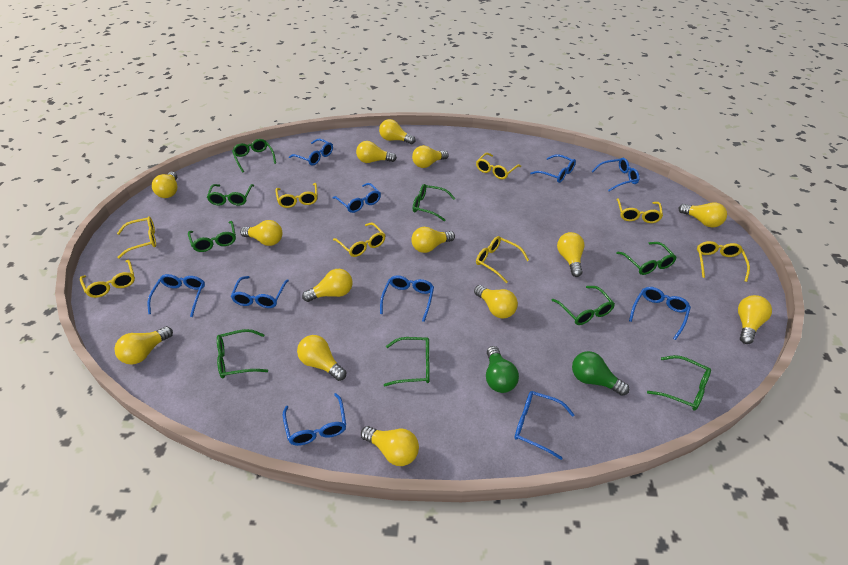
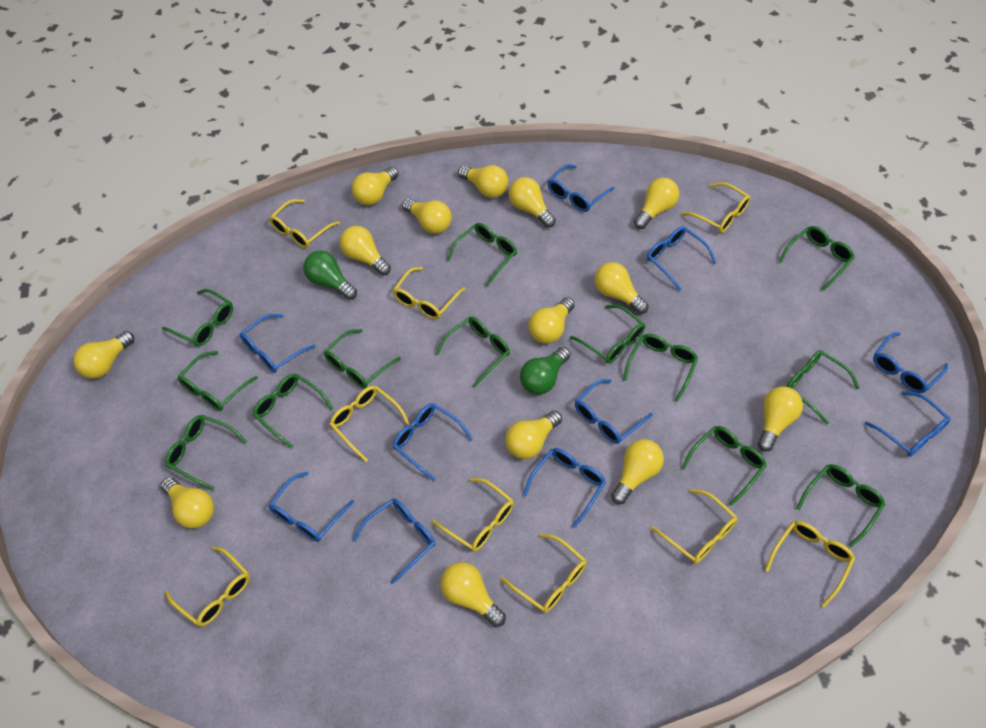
green glasses: [188,221,236,252] [207,184,254,206] [217,329,268,378] [232,139,276,173] [384,337,430,387] [413,184,455,221] [552,286,615,325] [616,242,677,275] [647,355,711,411] = 9 -> [162,289,233,347] [165,415,247,491] [177,351,258,411] [253,373,334,449] [324,329,401,388] [436,317,510,388] [447,223,517,286] [570,305,645,363] [623,334,698,402] [681,426,767,506] [779,226,855,291] [786,350,860,425] [796,464,885,547] = 13
yellow glasses: [80,260,135,298] [117,216,156,259] [275,183,318,208] [333,222,385,257] [476,153,521,179] [476,236,529,283] [617,198,663,223] [697,241,750,282] = 8 -> [165,546,250,627] [269,199,340,248] [329,386,410,462] [392,267,465,319] [432,478,514,552] [501,533,587,613] [651,489,737,564] [682,182,751,233] [765,521,855,607] = 9

